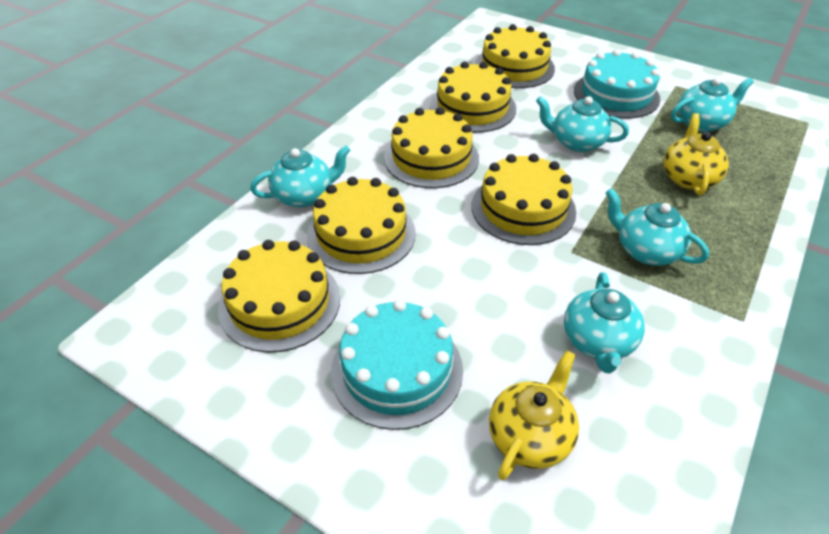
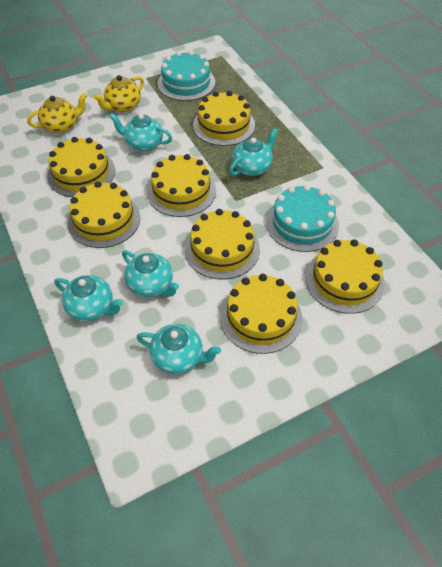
yellow cake: [218,240,340,353] [307,177,416,274] [384,107,479,188] [430,62,516,133] [472,154,576,245] [475,24,555,88] = 6 -> [47,137,115,197] [67,181,140,248] [147,154,216,217] [185,209,260,279] [193,91,255,146] [220,274,302,354] [305,239,385,314] = 7

